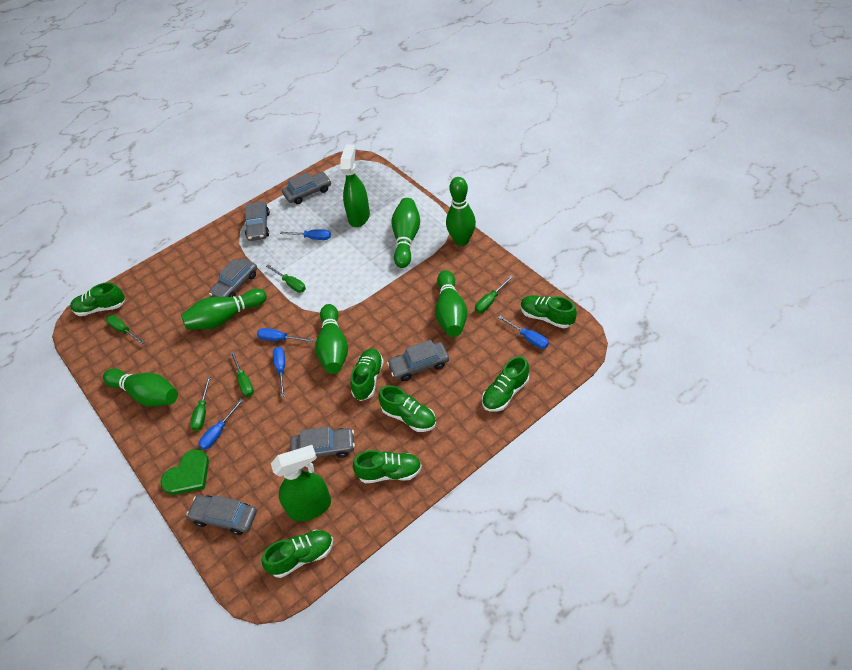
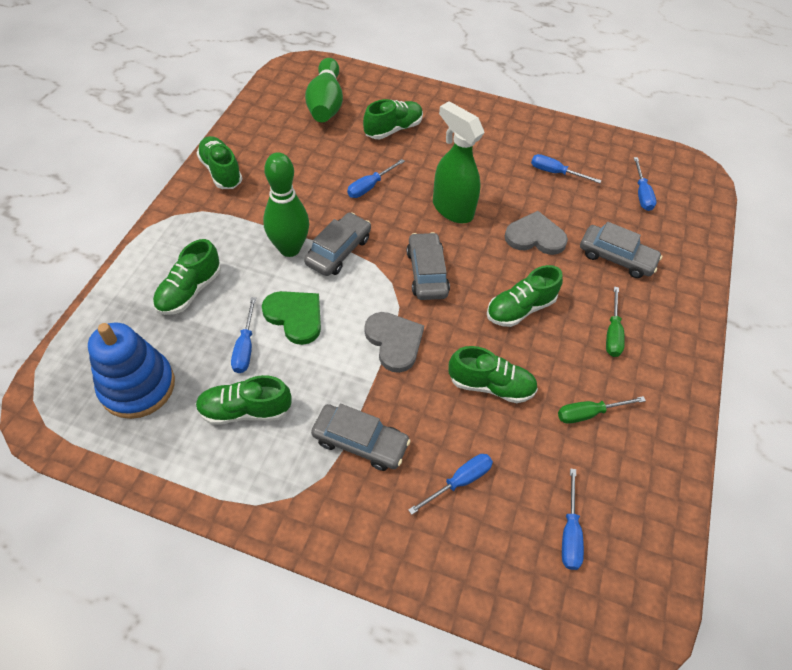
blue screwdriver: [199,399,244,450] [257,328,313,342] [273,347,285,397] [280,229,331,240] [498,316,549,349] = 5 -> [231,297,256,373] [347,159,405,198] [408,454,493,515] [531,154,602,183] [562,468,584,570] [634,157,657,211] = 6
blue stacking toy: none = 0 -> [88,323,175,419] = 1
green bowling pin: [103,368,178,407] [181,289,267,329] [315,304,348,374] [392,198,420,268] [435,270,467,337] [446,177,476,246] = 6 -> [263,152,309,257] [305,58,343,122] = 2
green screwdriver: [106,315,144,344] [190,377,211,431] [230,351,254,397] [266,265,306,293] [475,275,513,313] = 5 -> [558,396,646,424] [606,287,625,357] = 2
green shoe: [70,282,125,316] [262,530,333,578] [350,348,384,401] [353,450,422,483] [378,385,436,432] [482,356,529,412] [520,295,577,328] = 7 -> [153,239,221,315] [196,375,292,425] [197,136,242,189] [363,99,423,139] [448,346,538,403] [487,265,563,327] = 6
green spray bottle: [271,445,331,521] [341,145,370,227] = 2 -> [433,101,485,223] = 1
grey car: [186,495,257,535] [209,258,257,297] [245,201,270,241] [282,172,331,204] [291,426,355,458] [387,340,449,381] = 6 -> [304,212,371,276] [311,404,411,471] [406,232,450,300] [580,222,662,278] = 4
grey heart: none = 0 -> [364,312,424,373] [505,211,568,255] = 2

